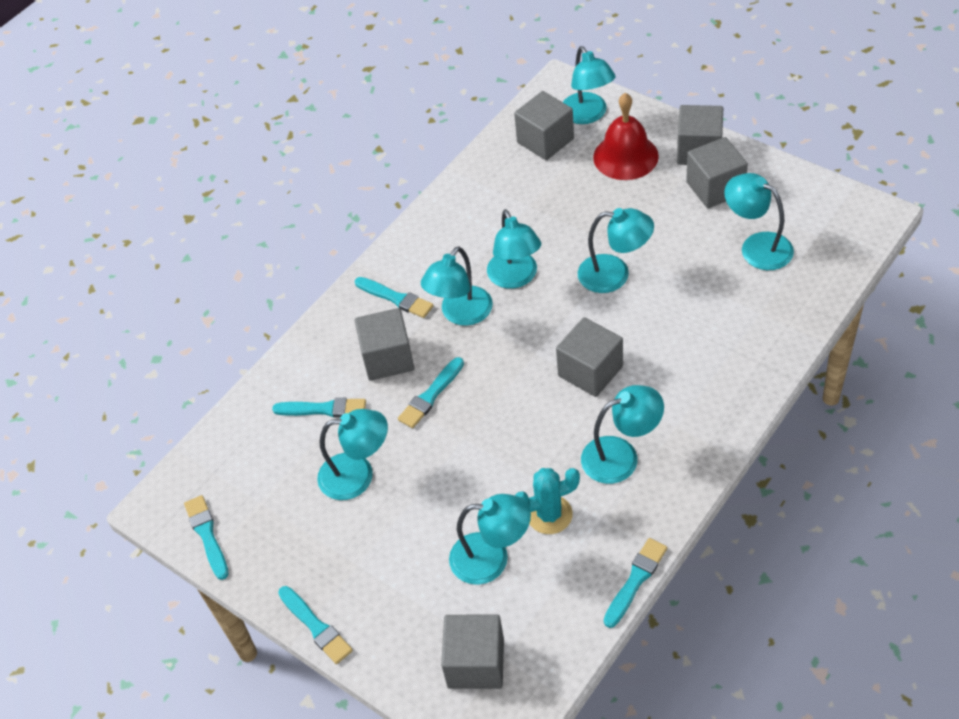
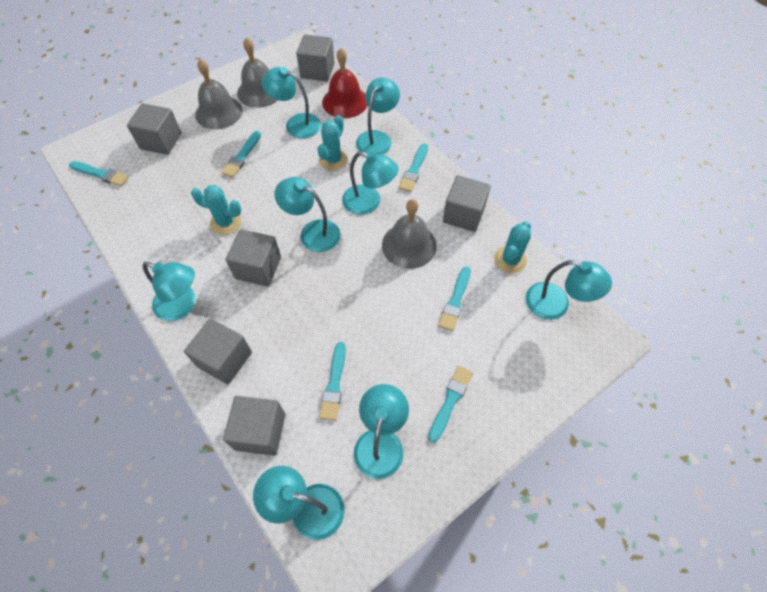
grey bell: none = 0 -> [195,59,243,129] [237,37,278,108] [382,199,437,269] = 3
turquoise cactus: [515,468,580,534] = 1 -> [191,185,241,235] [317,115,348,171] [494,221,531,274] = 3

